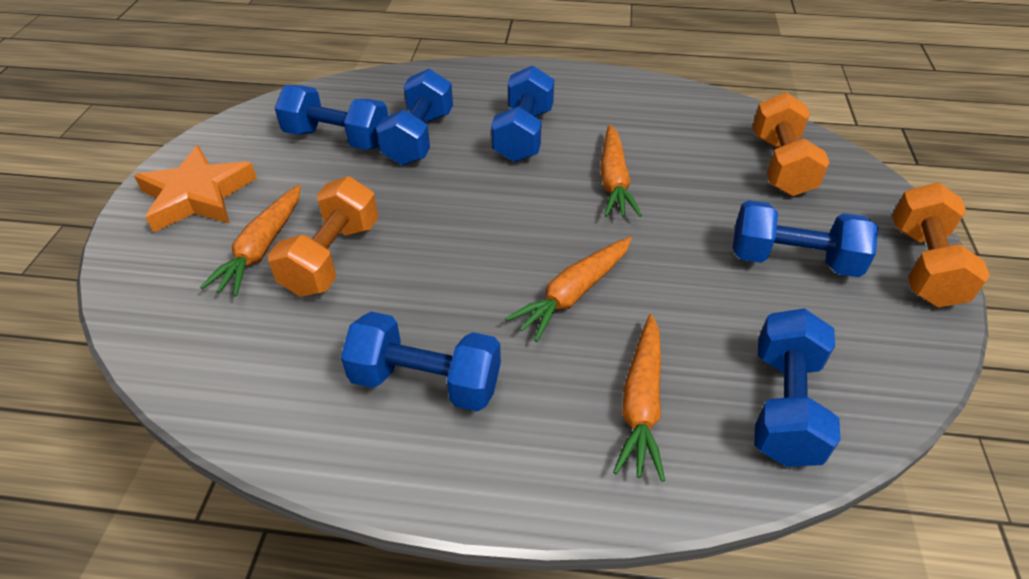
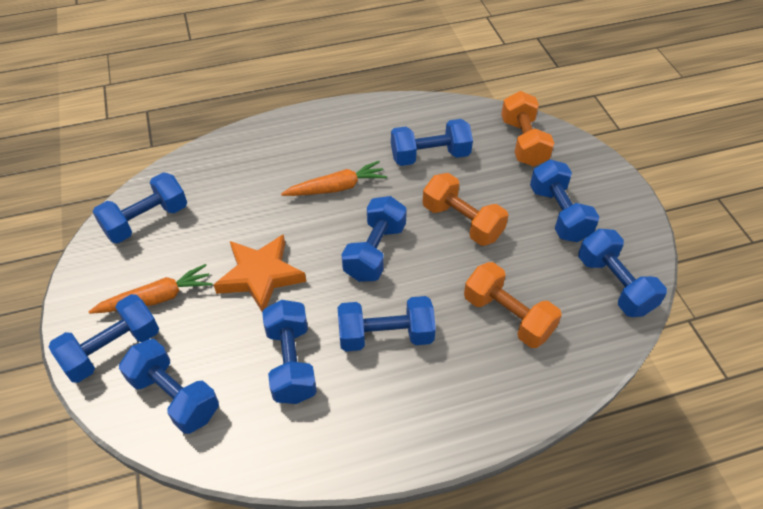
blue dumbbell: [275,85,388,150] [341,312,501,411] [376,69,453,165] [491,66,554,162] [733,200,878,277] [754,308,841,467] = 6 -> [48,294,159,383] [93,172,187,243] [119,339,219,434] [262,300,317,404] [338,296,436,352] [342,196,407,282] [391,119,473,166] [530,160,599,242] [578,229,667,317] = 9
orange carrot: [200,184,301,296] [505,237,632,342] [600,124,642,217] [613,314,665,482] = 4 -> [88,264,213,314] [281,161,387,196] = 2

